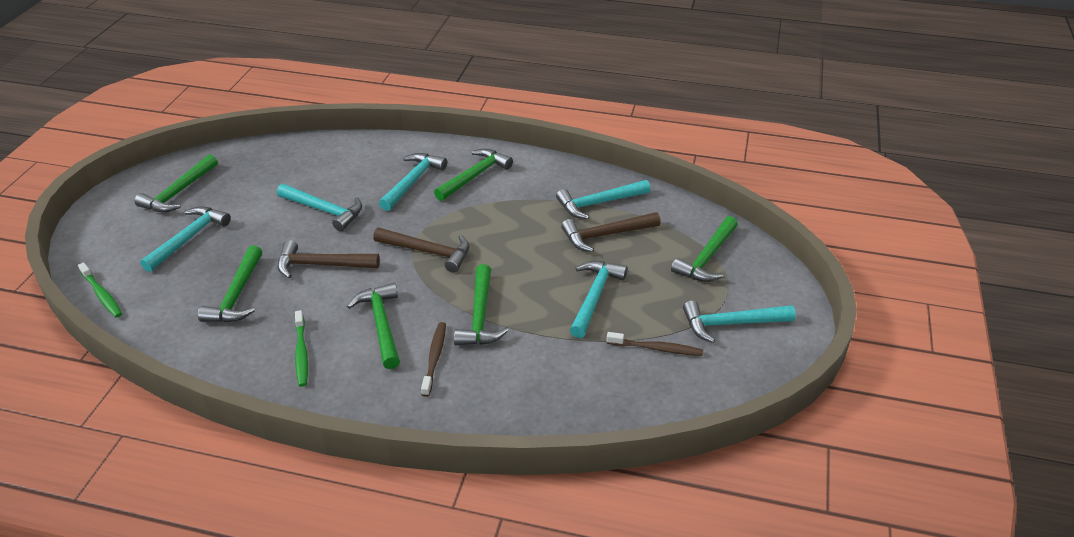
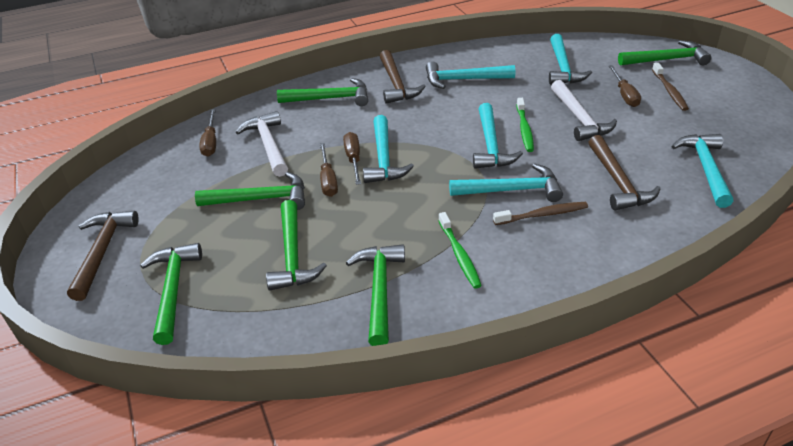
brown screwdriver: none = 0 -> [199,109,216,157] [320,143,338,197] [343,132,361,185] [609,65,641,107] = 4
white hammer: none = 0 -> [236,111,288,177] [551,80,617,141] = 2

